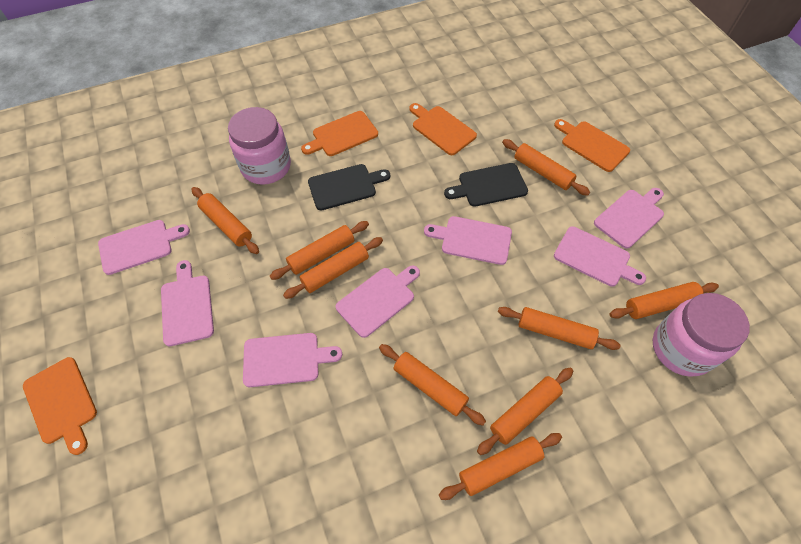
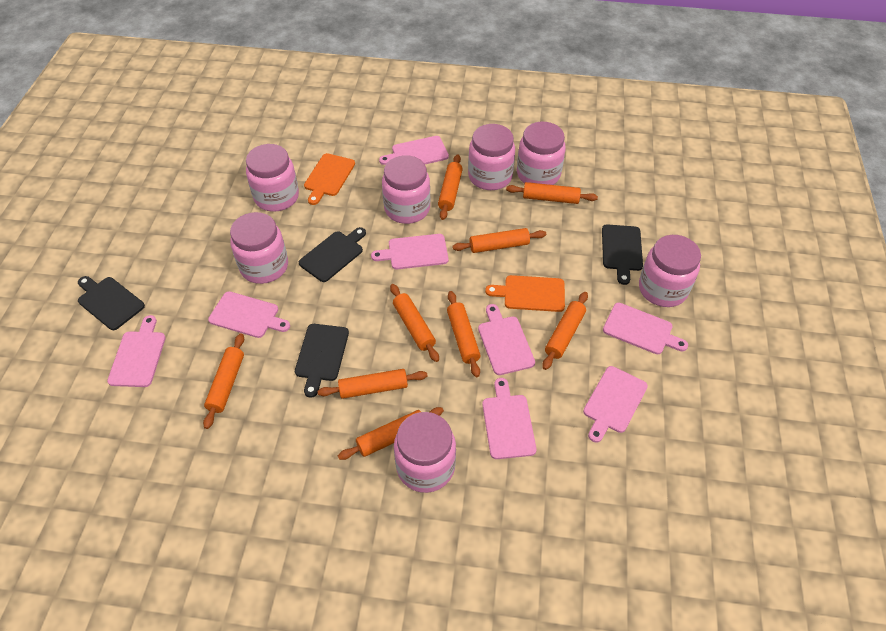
black cutting board: [308,164,391,210] [444,163,528,207] = 2 -> [78,276,145,330] [295,324,349,398] [299,227,366,282] [602,224,643,285] = 4
orange cutting board: [23,357,97,455] [301,111,378,156] [409,103,477,155] [554,119,630,172] = 4 -> [304,153,355,205] [485,275,565,312] = 2
pink cutting board: [98,220,190,275] [161,260,214,346] [243,333,342,387] [336,265,420,338] [424,216,512,265] [554,226,646,287] [594,188,664,249] = 7 -> [107,315,166,387] [208,291,290,338] [371,234,449,269] [379,136,449,165] [478,304,535,375] [482,378,536,459] [583,366,648,443] [603,303,688,354] = 8
pink jar: [228,107,291,185] [653,293,750,377] = 2 -> [230,212,288,284] [246,144,299,212] [382,155,430,224] [394,412,456,493] [468,124,515,190] [517,122,566,185] [639,235,701,307] = 7

